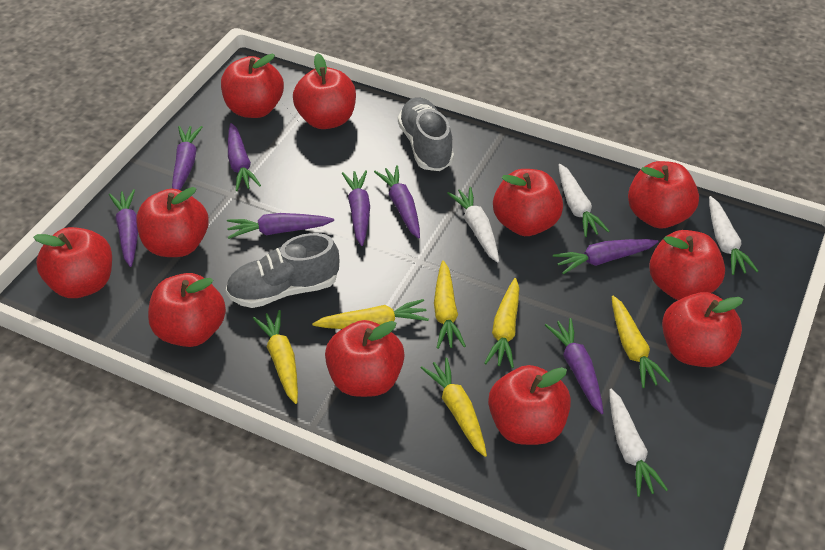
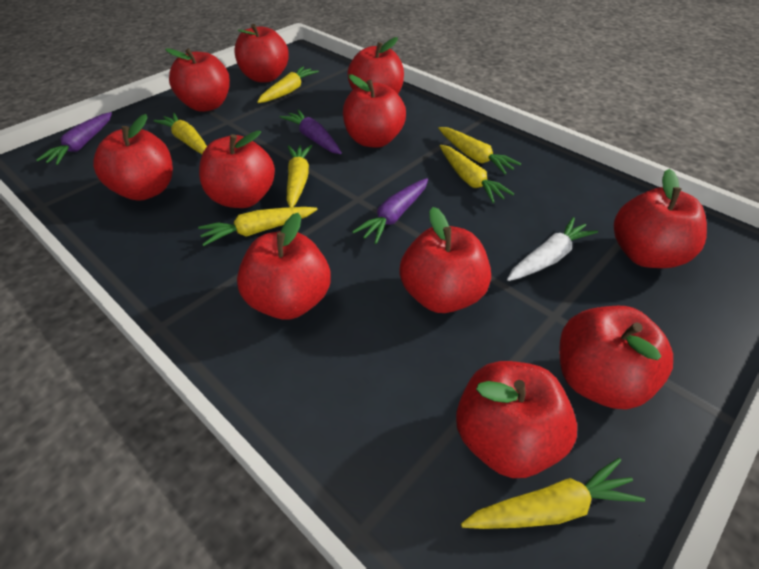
grey shoe: [226,233,339,308] [398,97,454,171] = 2 -> none = 0
purple carrot: [109,189,138,267] [172,126,202,190] [227,213,334,239] [228,123,261,191] [342,170,370,246] [374,165,420,239] [545,318,603,414] [553,239,659,274] = 8 -> [36,112,112,165] [280,109,342,154] [352,178,428,244] = 3
white carrot: [447,187,499,263] [559,164,609,237] [609,389,668,497] [709,196,758,275] = 4 -> [507,217,598,281] = 1
yellow carrot: [253,310,298,404] [312,299,429,329] [421,358,487,457] [434,261,466,349] [485,278,519,368] [612,296,670,388] = 6 -> [153,113,207,154] [198,207,317,246] [257,66,319,103] [287,145,312,207] [438,127,521,174] [440,145,514,203] [461,458,645,529] = 7

